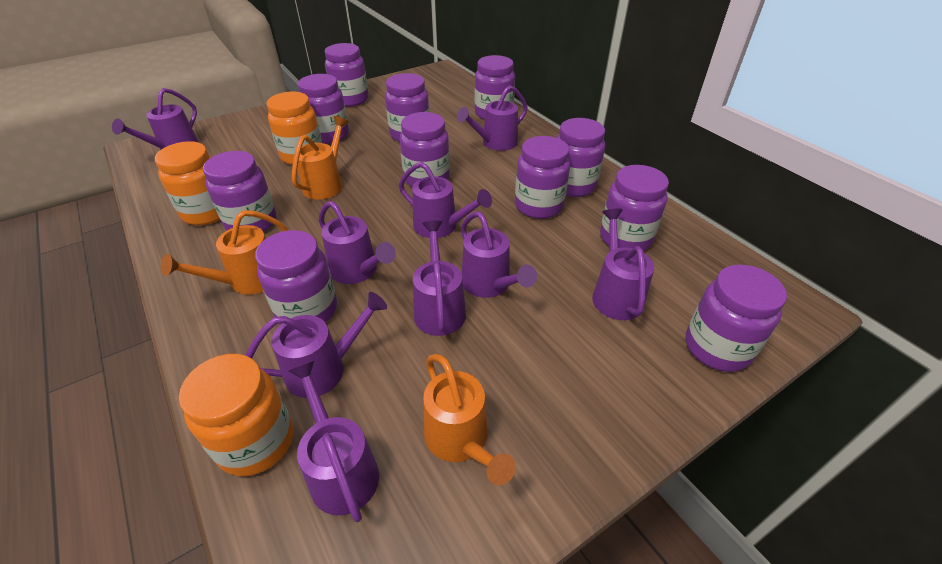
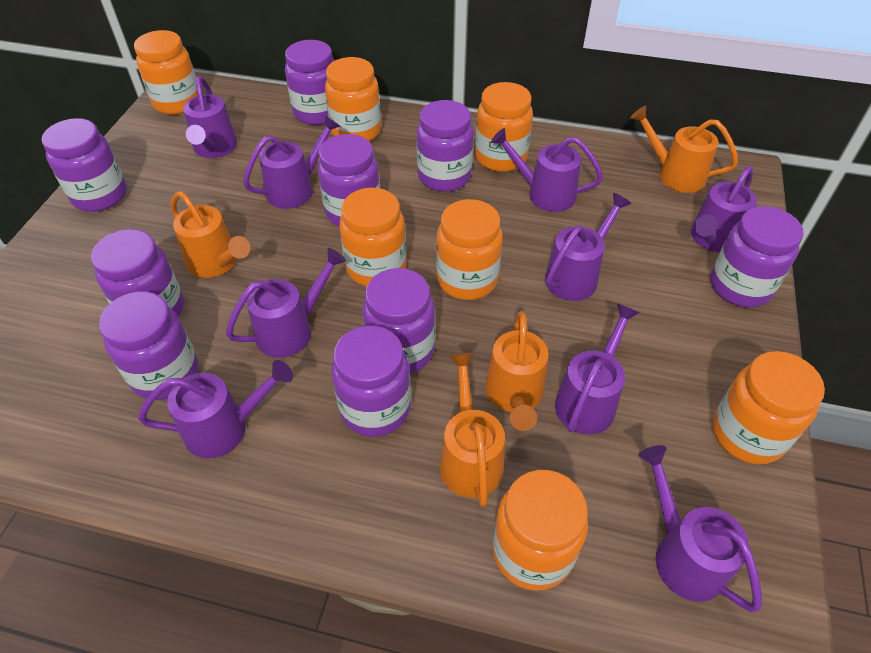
orange jar: [155,141,220,225] [179,354,293,476] [267,91,322,165] = 3 -> [134,30,198,115] [325,57,381,141] [339,188,406,287] [436,199,503,300] [475,82,533,172] [492,470,588,591] [712,351,825,465] = 7
orange watering can: [161,210,288,295] [292,116,349,200] [423,354,516,485] = 3 -> [170,191,250,278] [440,353,505,507] [485,311,549,431] [630,106,738,193] = 4
purple jar: [203,151,277,232] [255,230,337,325] [298,74,349,144] [325,43,369,107] [385,73,429,142] [400,112,450,187] [475,55,515,120] [515,136,570,219] [557,118,605,197] [600,165,669,251] [686,264,787,372] = 11 -> [42,118,127,212] [91,229,184,317] [99,291,198,400] [285,40,335,125] [318,134,380,227] [331,326,411,437] [362,268,435,374] [417,100,474,192] [711,206,804,308] = 9

